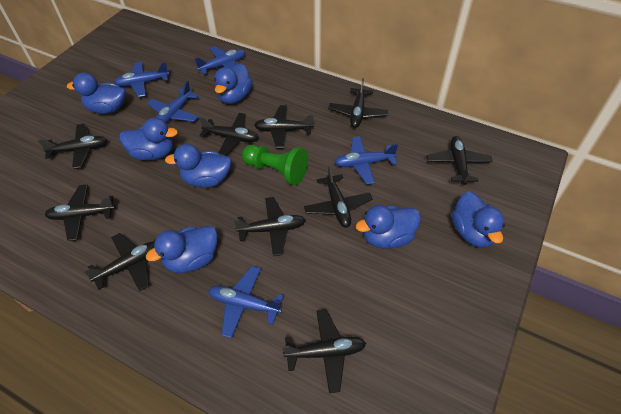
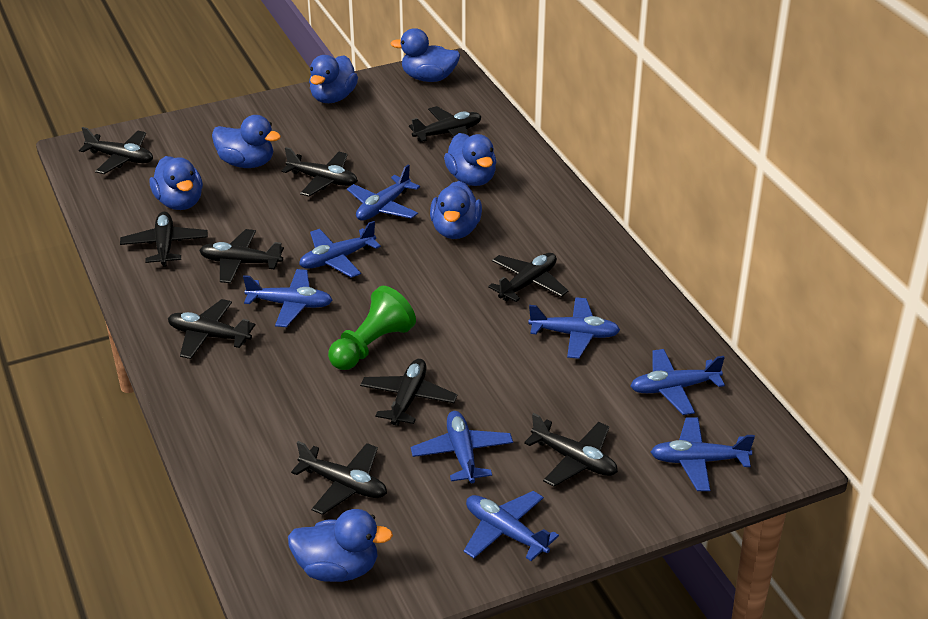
blue plane: [114,62,169,97] [147,81,198,123] [195,46,245,74] [208,266,283,338] [334,136,398,185] = 5 -> [243,269,332,327] [299,221,381,278] [347,164,420,221] [411,411,513,484] [464,491,559,561] [528,297,620,359] [630,349,725,415] [651,418,755,491] = 8

